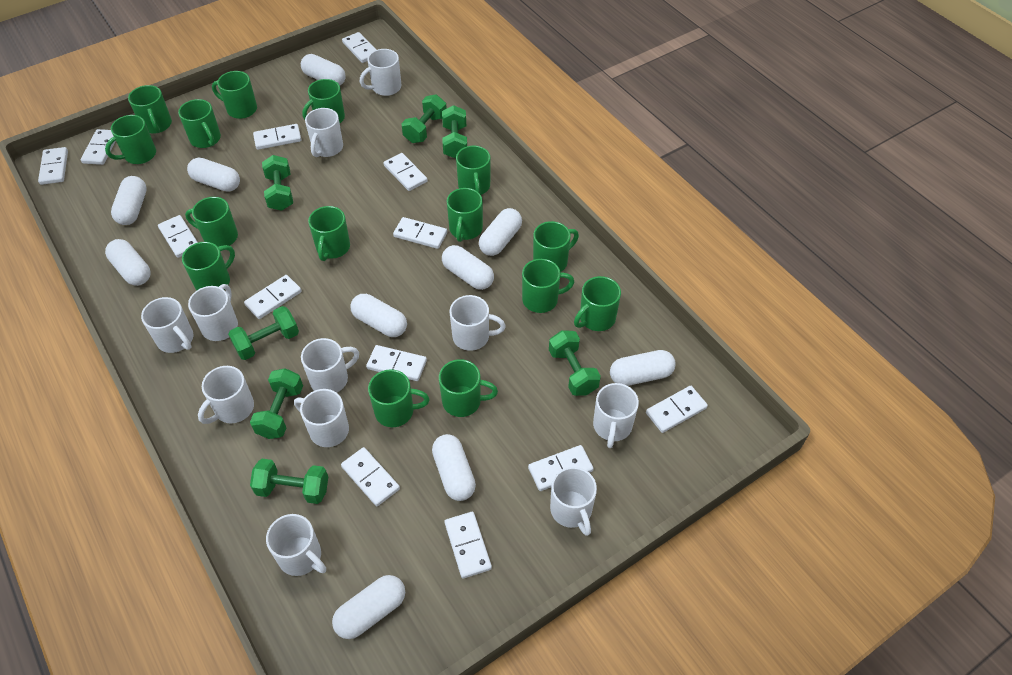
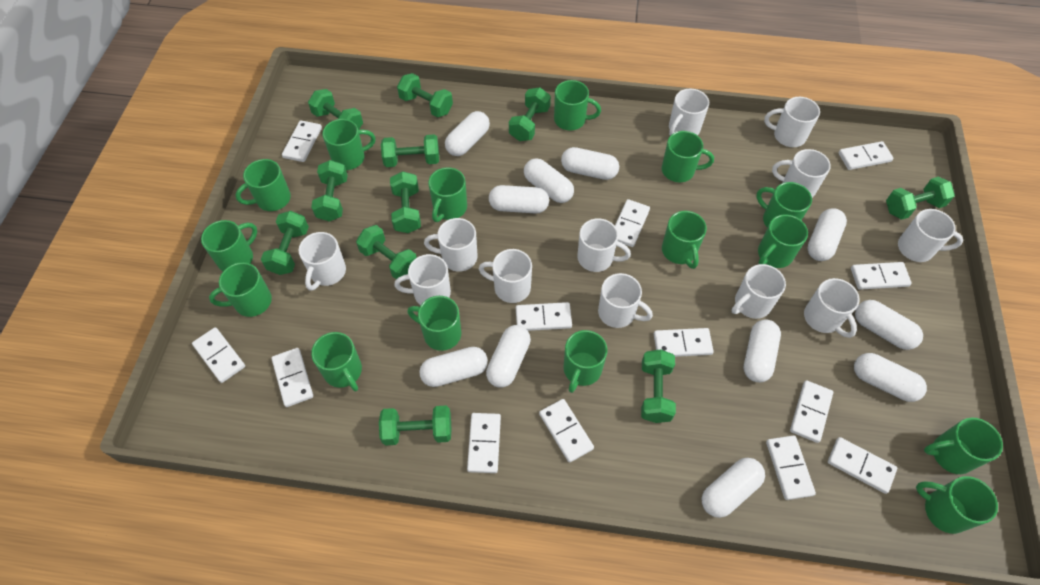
green dumbbell: [228,306,299,360] [250,368,303,439] [250,459,328,504] [262,155,293,211] [401,94,447,143] [442,105,467,159] [549,330,601,396] = 7 -> [261,211,309,275] [308,89,363,130] [311,160,347,222] [356,225,417,280] [379,406,451,446] [381,134,439,167] [390,171,421,233] [397,73,453,117] [509,87,551,141] [641,349,676,423] [886,177,955,220] = 11
white capsule: [105,239,150,286] [111,176,147,225] [187,158,240,192] [301,54,346,85] [332,575,405,639] [350,294,407,337] [432,434,476,501] [442,245,494,290] [479,208,522,256] [610,350,676,386] = 10 -> [419,347,488,387] [445,111,490,156] [486,325,531,388] [489,185,549,214] [524,158,574,203] [561,147,619,180] [702,458,765,518] [744,319,781,382] [807,208,847,261] [854,353,927,402] [855,300,923,350] = 11
white mug: [141,297,194,353] [188,284,238,341] [198,366,254,424] [266,514,326,576] [294,389,349,447] [301,338,359,393] [305,108,343,157] [360,49,401,96] [450,295,506,351] [550,467,597,536] [593,383,639,448] = 11 -> [298,232,346,291] [394,254,451,305] [424,218,477,272] [479,249,532,303] [577,218,631,272] [598,273,653,328] [669,89,709,136] [732,264,786,319] [764,97,820,147] [772,149,831,198] [804,278,860,338] [898,209,963,262] = 12

